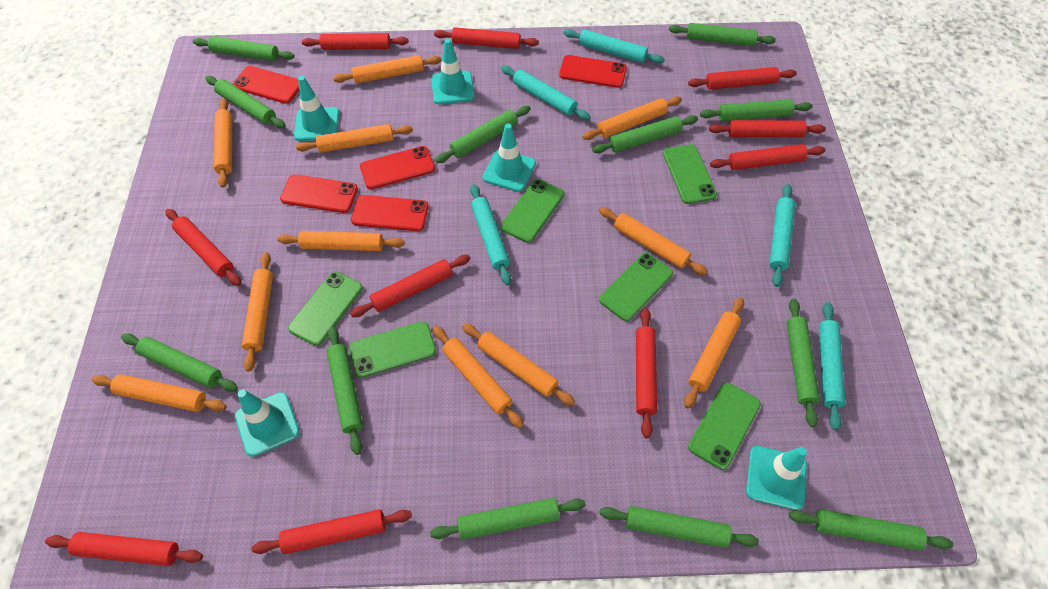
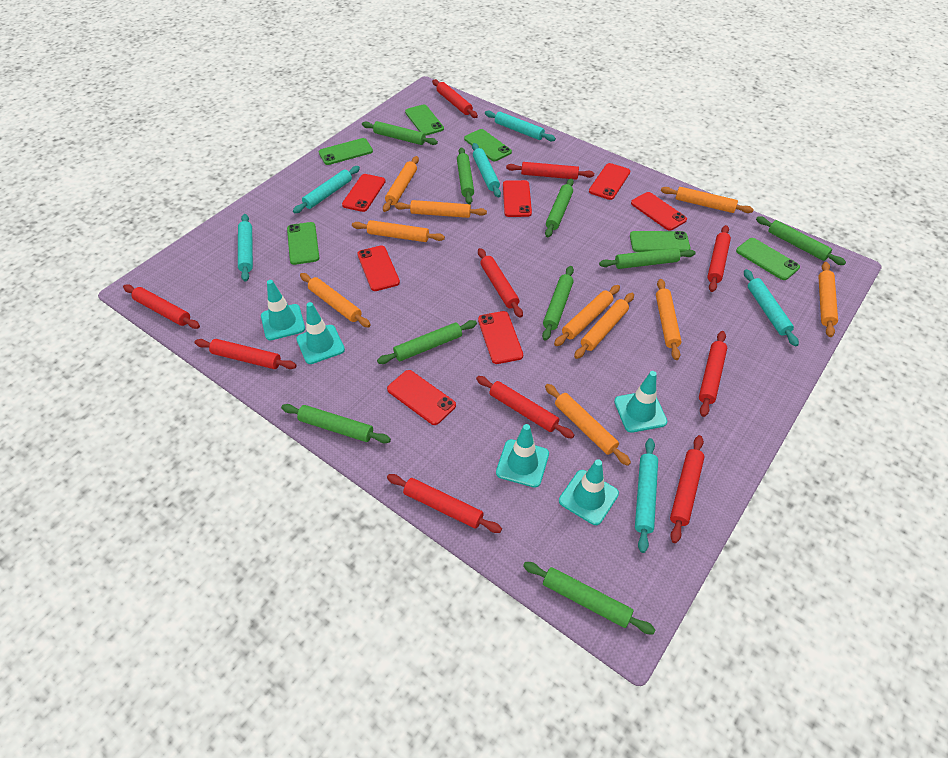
green rolling pin: [121,334,238,392] [193,36,295,61] [205,76,286,128] [326,326,363,455] [430,498,585,540] [435,106,531,163] [592,115,698,154] [599,506,759,548] [669,23,776,46] [700,99,813,121] [787,298,820,427] [789,509,953,551] = 12 -> [281,404,391,443] [362,121,438,145] [377,320,477,364] [457,147,474,204] [523,562,655,634] [542,266,574,341] [545,178,574,237] [599,248,696,269] [756,216,846,265] = 9
orange rolling pin: [91,374,227,412] [214,99,232,188] [242,252,273,372] [277,231,405,251] [296,124,413,153] [333,55,442,84] [433,326,524,429] [462,324,575,406] [582,96,682,140] [599,207,708,275] [684,297,744,408] = 11 -> [300,273,371,327] [352,220,445,242] [383,156,419,212] [395,200,487,218] [545,384,631,466] [554,285,620,346] [574,293,634,359] [656,279,682,360] [661,187,754,213] [818,262,838,337] = 10
red phone: [233,66,299,104] [280,174,358,213] [351,195,429,231] [360,146,435,189] [559,55,627,88] = 5 -> [342,174,386,212] [357,246,400,291] [387,370,456,425] [478,311,523,364] [503,180,532,217] [589,163,630,200] [631,192,687,231] = 7
turquoise rolling pin: [470,184,511,285] [501,66,590,120] [563,29,665,64] [769,184,795,287] [819,302,845,430] = 5 -> [238,214,253,281] [293,166,360,213] [472,143,501,197] [485,111,556,141] [635,438,658,553] [744,269,799,347] = 6

